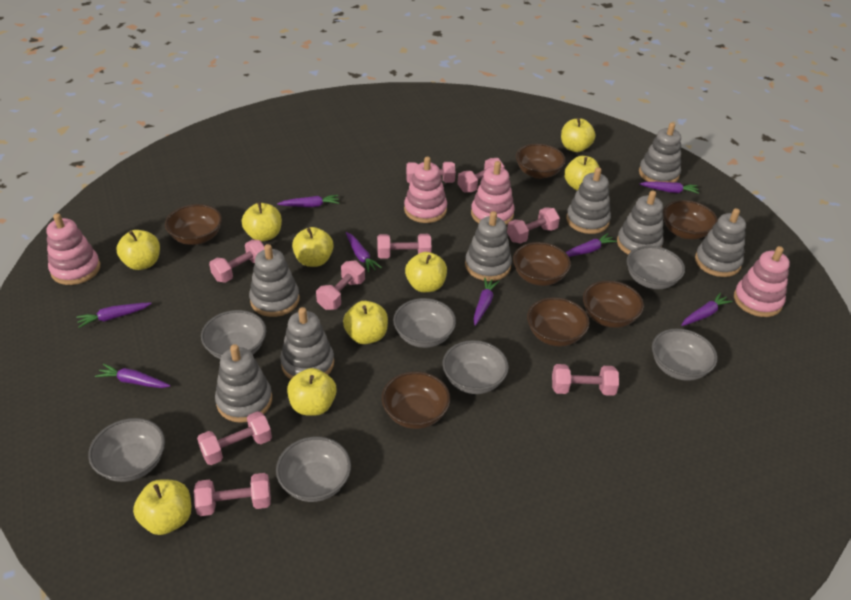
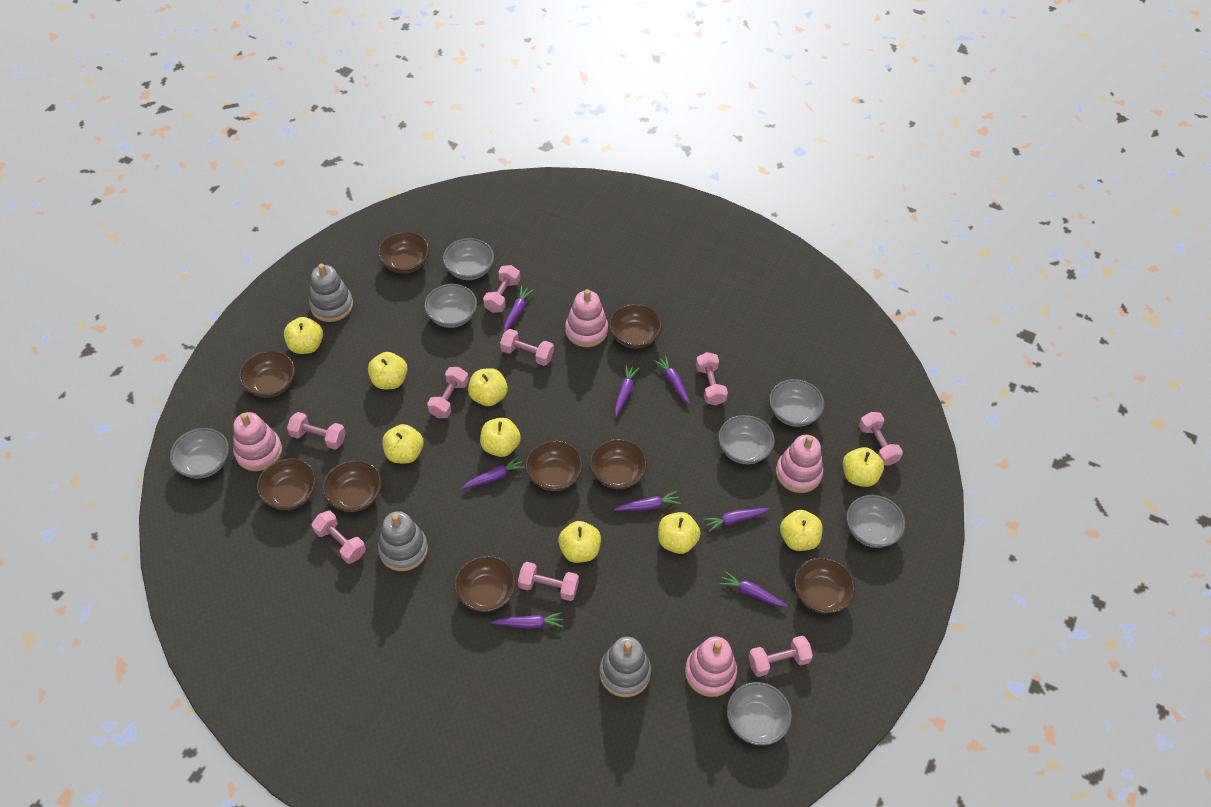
brown bowl: [165,204,222,245] [381,371,450,429] [513,242,571,286] [516,144,566,179] [527,297,590,346] [583,281,644,328] [663,200,718,239] = 7 -> [239,351,295,398] [257,458,316,510] [323,460,382,512] [378,232,429,274] [455,555,516,612] [526,440,583,491] [590,439,647,489] [609,304,662,349] [794,557,855,613] = 9
grey stacking toy: [215,344,272,423] [249,244,300,317] [280,307,334,379] [465,211,512,281] [566,167,611,234] [617,190,664,254] [639,123,681,183] [695,208,746,277] = 8 -> [309,264,353,322] [378,511,428,571] [599,637,651,697] = 3

